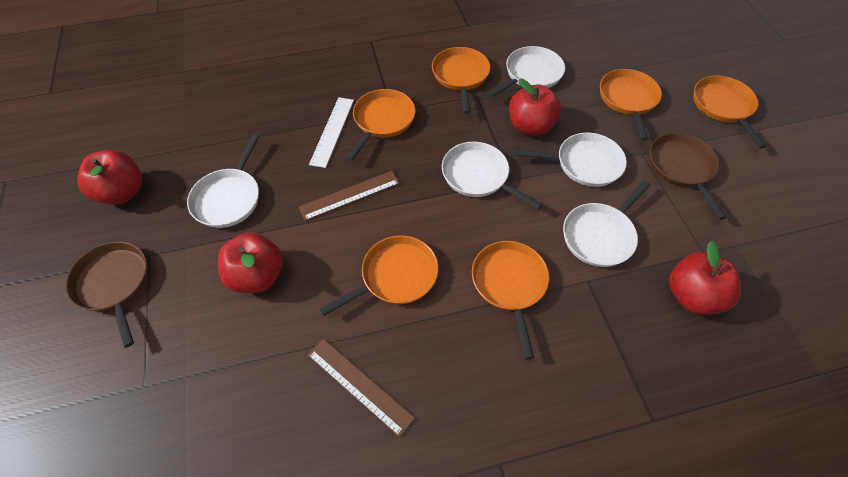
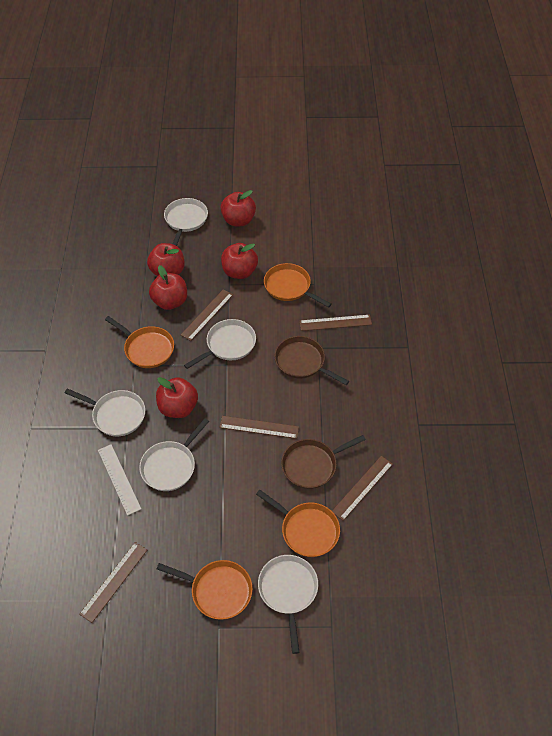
brown ruler: [299,171,400,221] [308,339,415,437] = 2 -> [79,542,147,623] [181,289,233,341] [219,416,299,439] [299,314,372,331] [332,456,393,521] = 5
orange pan: [320,236,438,316] [346,89,415,161] [432,47,490,114] [472,241,549,359] [600,69,662,141] [693,75,767,148] = 6 -> [105,316,174,368] [157,560,253,620] [256,490,340,557] [264,263,332,308] = 4
red apple: [77,150,142,205] [218,232,283,293] [509,78,561,136] [669,241,741,315] = 4 -> [147,243,185,276] [149,265,187,310] [156,377,198,418] [221,190,256,226] [221,243,258,279] = 5

